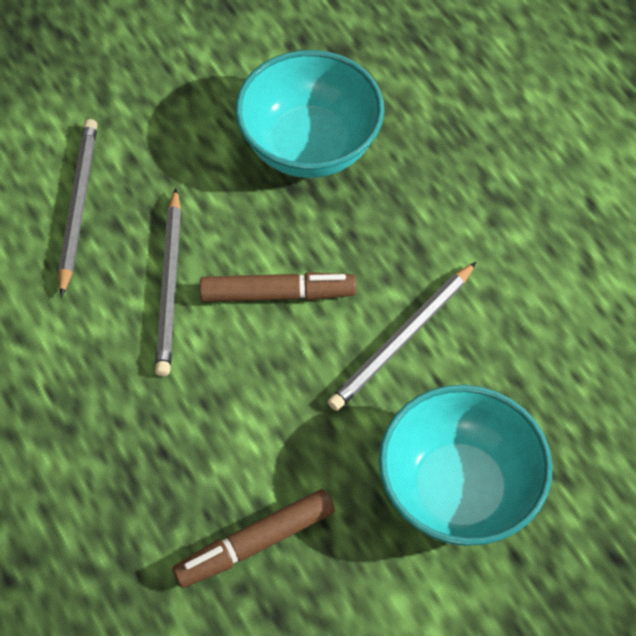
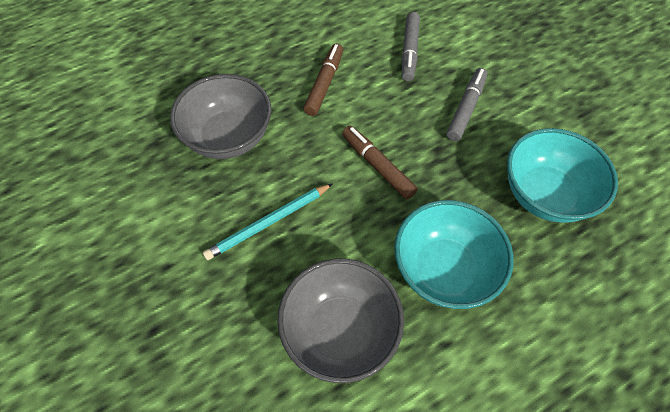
grey bowl: none = 0 -> [170,74,271,159] [277,259,404,383] = 2
grey marker: none = 0 -> [402,12,420,81] [446,68,488,141] = 2
grey pencil: [58,119,97,297] [155,188,181,376] [328,262,476,411] = 3 -> none = 0
turquoise pencil: none = 0 -> [203,183,333,260] = 1

